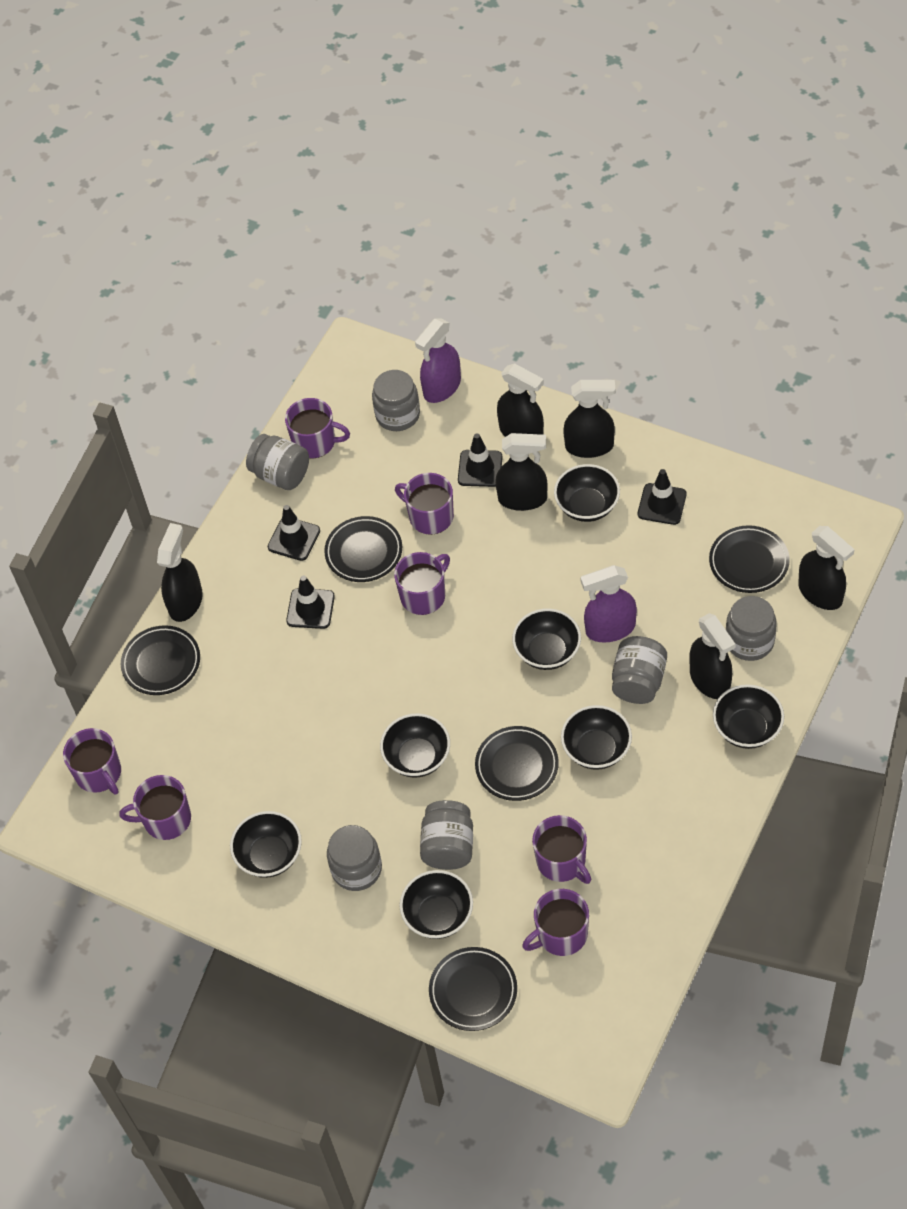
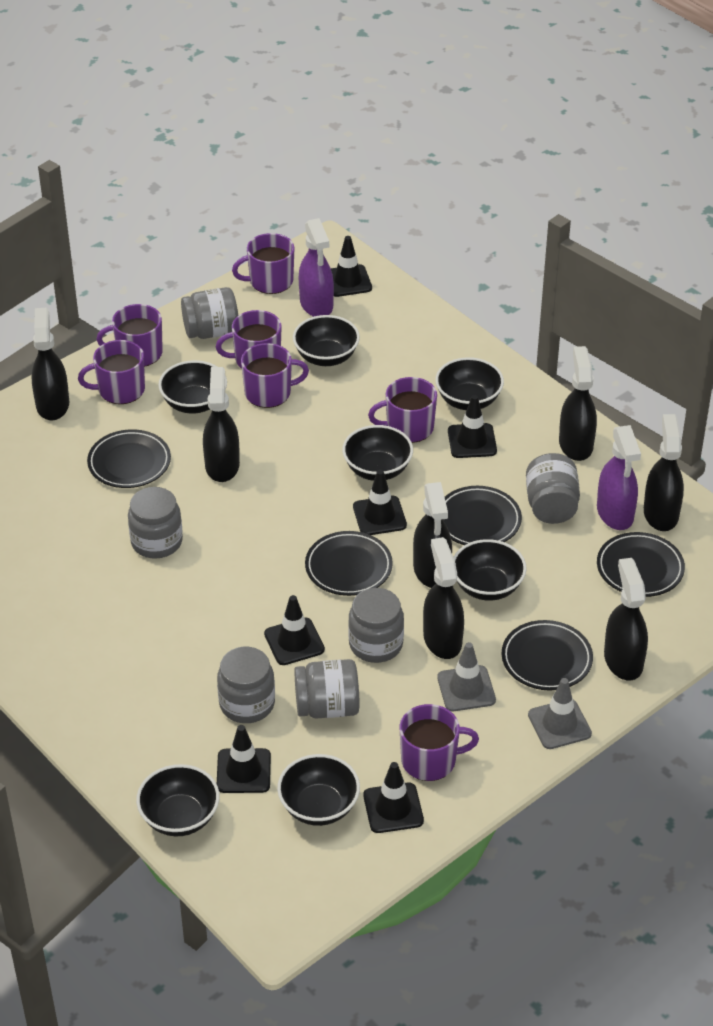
black spray bottle: [157,523,203,622] [495,433,548,511] [497,363,544,437] [563,380,615,458] [690,613,736,699] [798,526,855,610] = 6 -> [31,307,69,420] [203,367,240,482] [413,482,452,588] [423,537,464,659] [559,346,597,461] [604,558,648,680] [644,414,684,531] = 7
black traffic cone: [268,505,320,561] [286,575,335,629] [458,433,503,487] [638,469,687,525] = 4 -> [217,725,271,793] [264,595,325,665] [331,236,372,297] [353,470,407,535] [363,762,424,833] [448,395,497,458] = 6
grey traffic cone: none = 0 -> [437,642,496,711] [528,678,592,749] = 2

